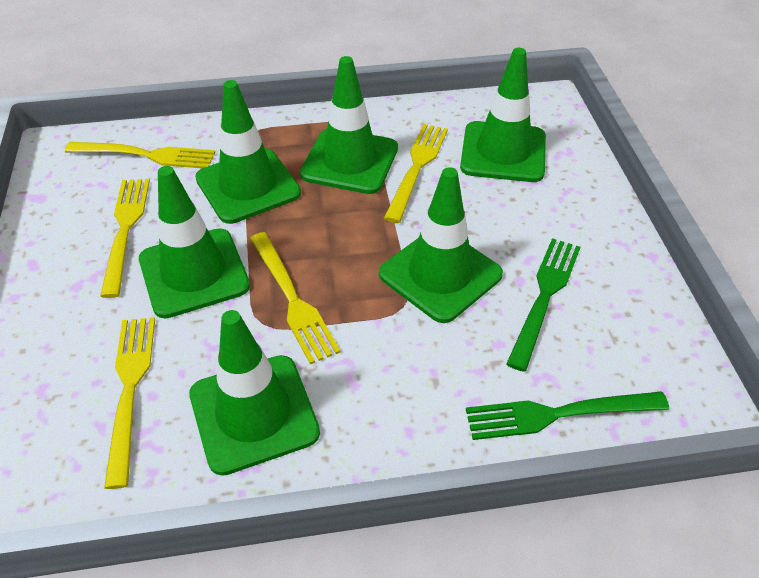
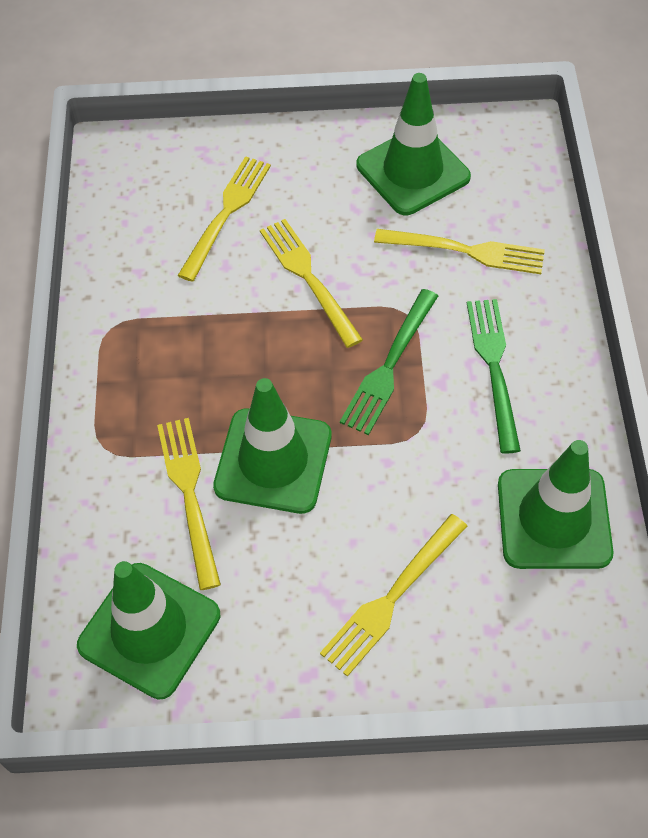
green traffic cone: [139,166,250,318] [189,310,320,476] [195,80,301,224] [300,56,398,194] [379,167,503,323] [460,48,546,182] = 6 -> [77,561,220,700] [213,378,332,514] [356,73,471,215] [498,440,613,569] = 4

